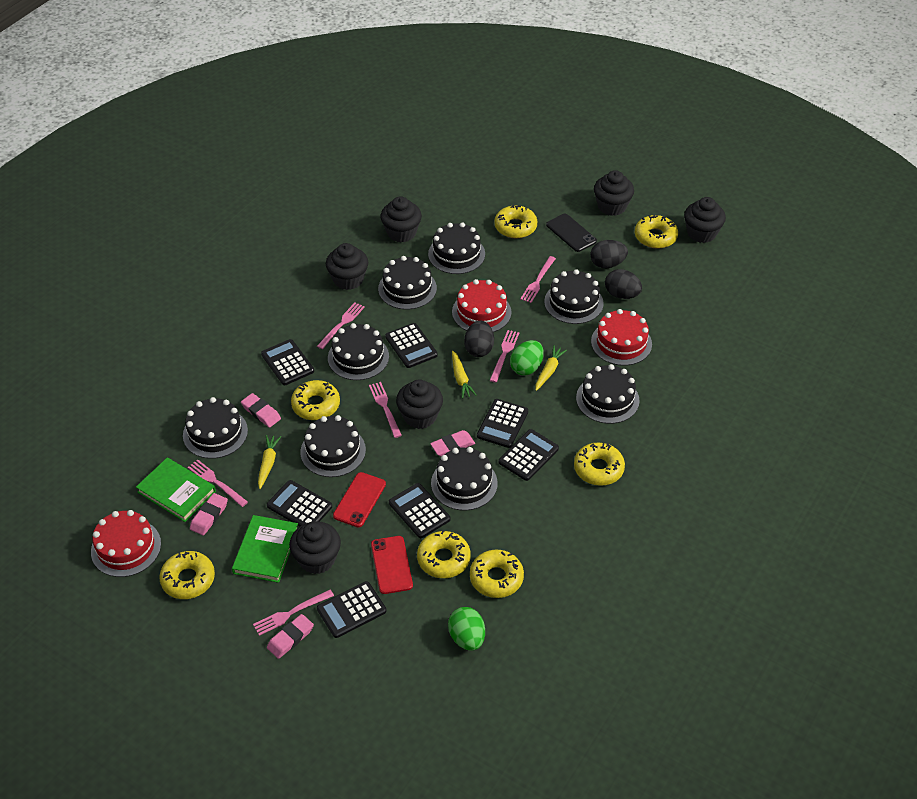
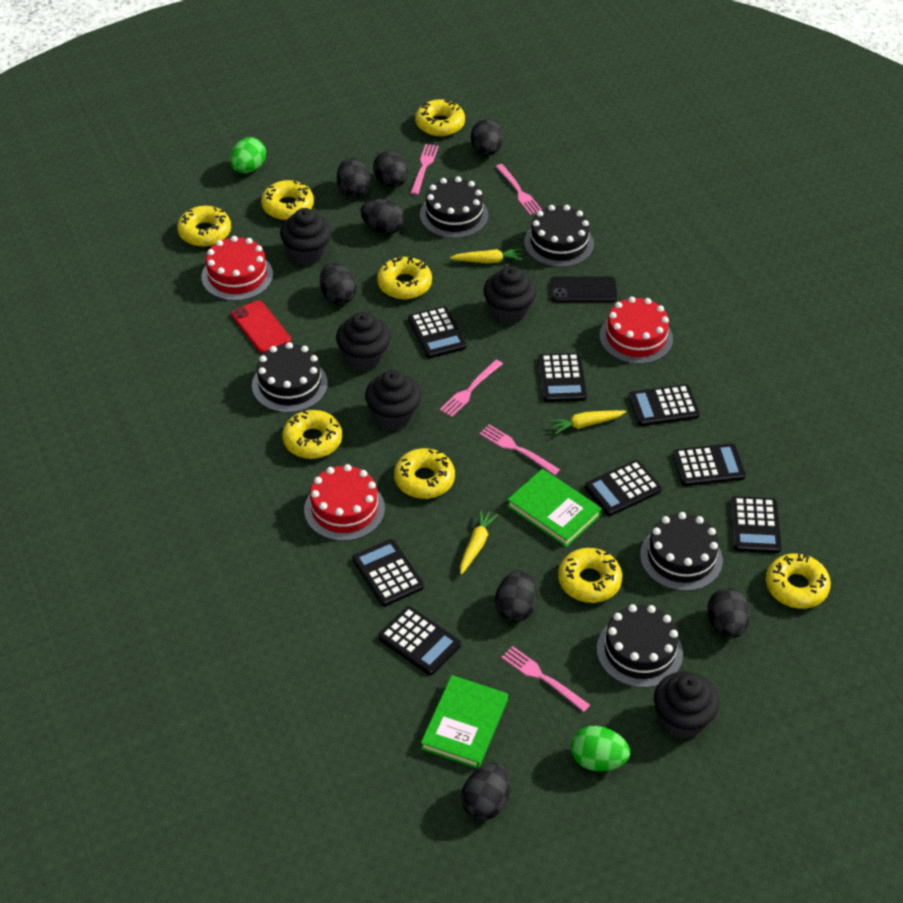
black cake: [183,397,248,459] [300,415,366,477] [328,323,389,380] [378,256,437,309] [428,222,485,274] [431,447,498,510] [544,269,604,324] [576,364,640,424] = 8 -> [252,342,328,413] [420,176,488,238] [524,205,594,267] [597,604,683,688] [640,512,723,591] = 5
black calculator: [261,339,314,385] [267,480,332,527] [317,581,386,638] [385,323,438,368] [389,483,450,538] [477,399,528,448] [499,429,559,481] = 7 -> [352,539,424,606] [378,606,461,675] [408,306,466,358] [538,353,587,402] [584,460,662,516] [628,384,700,426] [672,443,746,486] [730,496,782,553] = 8
black cupcake: [289,521,341,574] [326,243,368,290] [380,196,422,243] [396,379,443,429] [594,170,634,216] [684,197,726,243] = 6 -> [280,208,332,265] [336,312,391,371] [365,370,421,430] [483,266,537,325] [654,671,719,739] = 5
black egg: [464,321,494,357] [590,240,628,268] [605,269,642,299] = 3 -> [320,263,357,305] [337,158,370,197] [360,199,404,235] [373,151,408,187] [461,763,510,820] [471,119,503,156] [495,570,537,622] [707,588,750,638] = 8
pink eraser: [190,493,228,536] [241,393,281,428] [267,614,314,659] [430,430,475,457] = 4 -> none = 0
pink fork: [188,459,248,507] [253,590,334,636] [317,302,365,349] [369,382,402,438] [490,330,519,383] [520,256,556,303] = 6 -> [410,144,439,195] [440,360,503,417] [479,424,560,475] [495,164,542,215] [501,646,590,712] = 5
red phone: [333,472,386,527] [371,536,413,594] = 2 -> [231,301,291,353] = 1
yellow donut: [159,551,215,599] [291,380,340,420] [417,530,471,578] [470,550,524,598] [494,205,537,238] [574,442,625,486] [635,215,678,249] = 7 -> [177,206,231,247] [261,180,314,220] [282,410,342,459] [377,257,432,299] [394,448,455,499] [415,99,465,136] [558,548,622,603] [766,553,831,609] = 8

